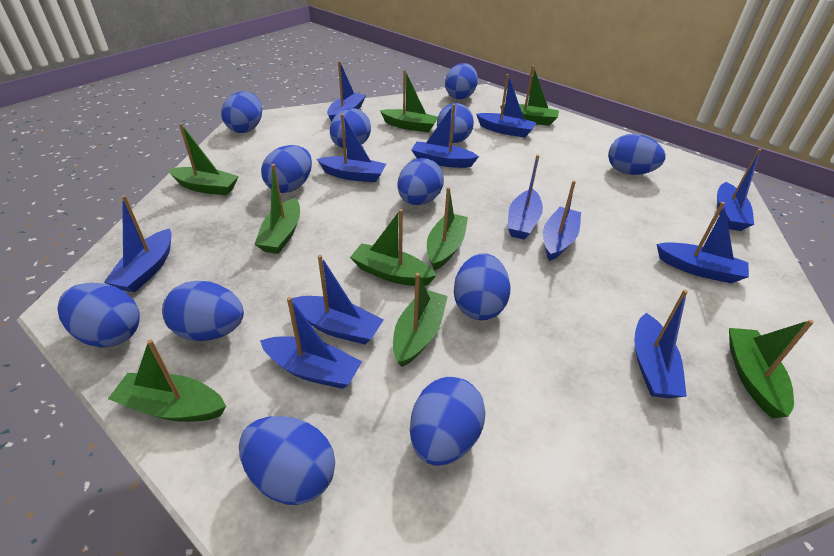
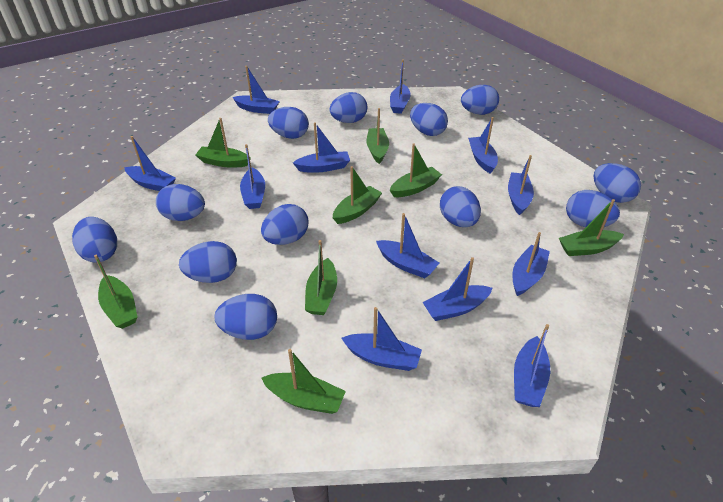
green boat: [108,339,226,422] [168,123,239,195] [254,164,300,254] [350,209,437,286] [380,70,438,132] [393,273,448,367] [427,187,468,271] [500,65,559,126] [729,320,814,418] = 9 -> [94,255,138,329] [195,118,251,168] [262,349,346,414] [305,240,337,315] [333,166,382,224] [367,108,389,164] [390,143,442,197] [559,199,624,256] = 8

